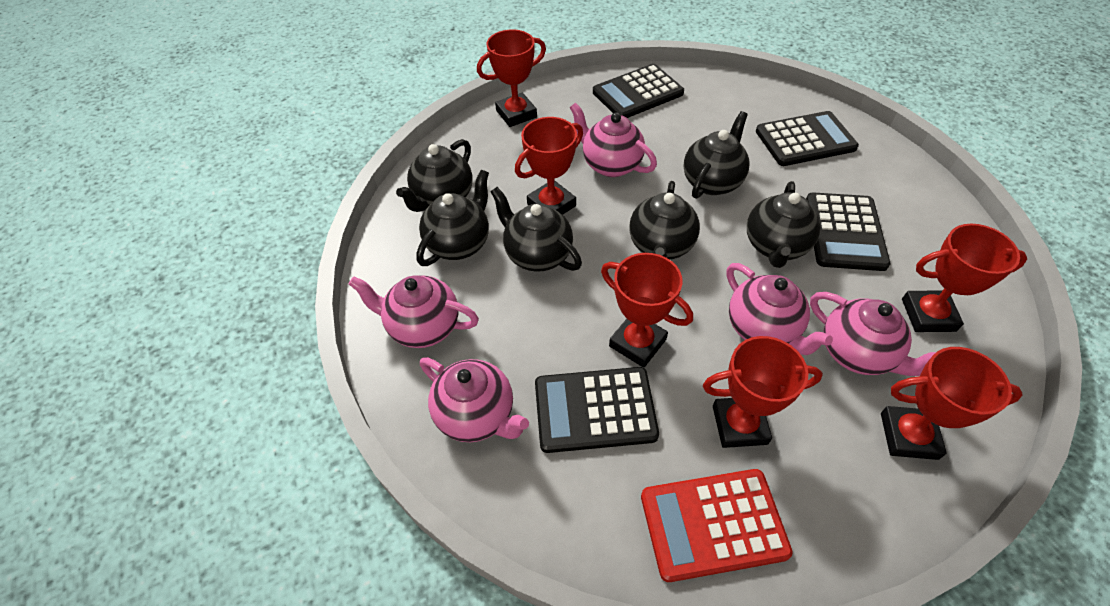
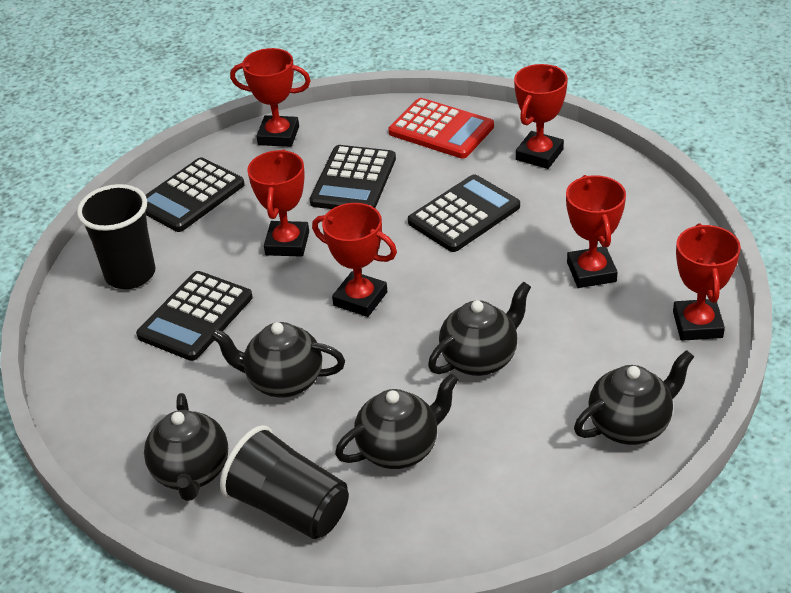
black cup: none = 0 -> [77,184,155,289] [220,425,349,539] = 2
black teapot: [396,139,473,212] [416,169,489,266] [490,187,582,272] [629,181,700,260] [684,111,750,199] [747,181,820,268] = 6 -> [144,393,228,501] [210,322,345,398] [335,373,459,469] [428,282,531,376] [574,350,694,445] = 5
pink teapot: [349,275,479,348] [420,357,529,442] [569,103,657,177] [727,263,833,355] [810,292,936,376] = 5 -> none = 0

